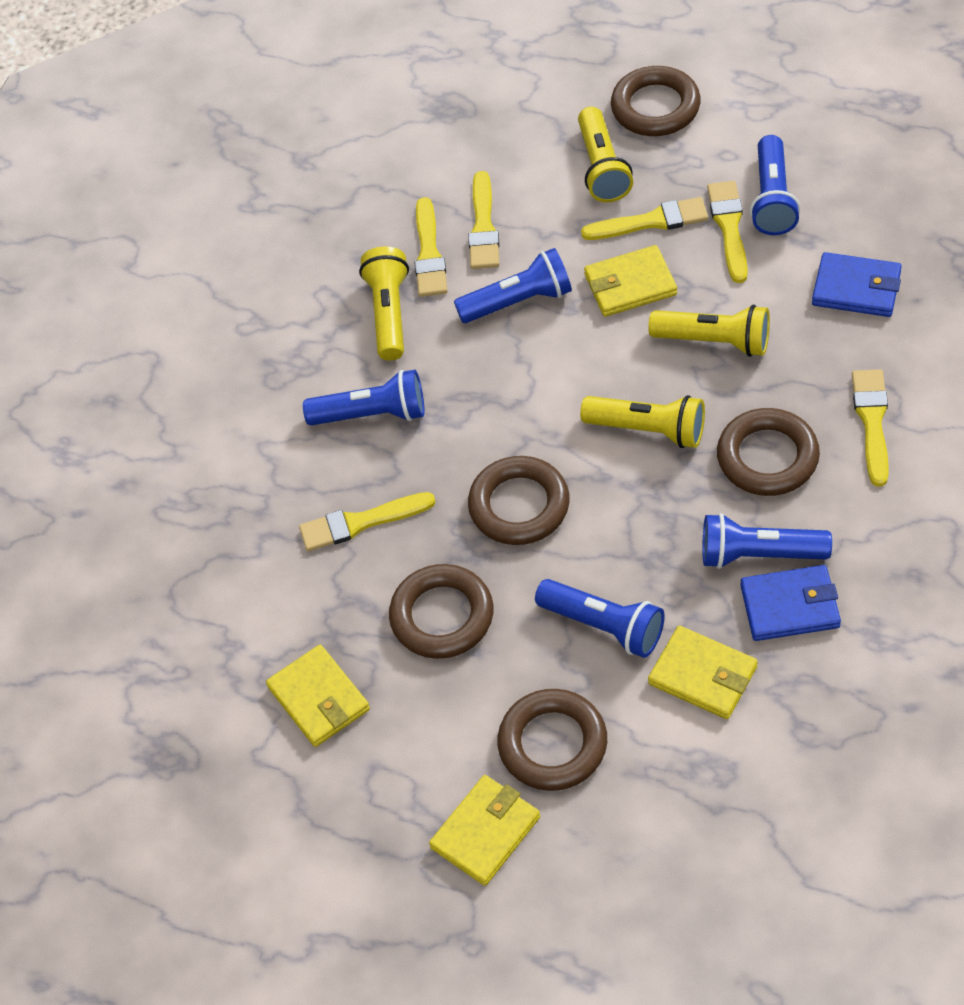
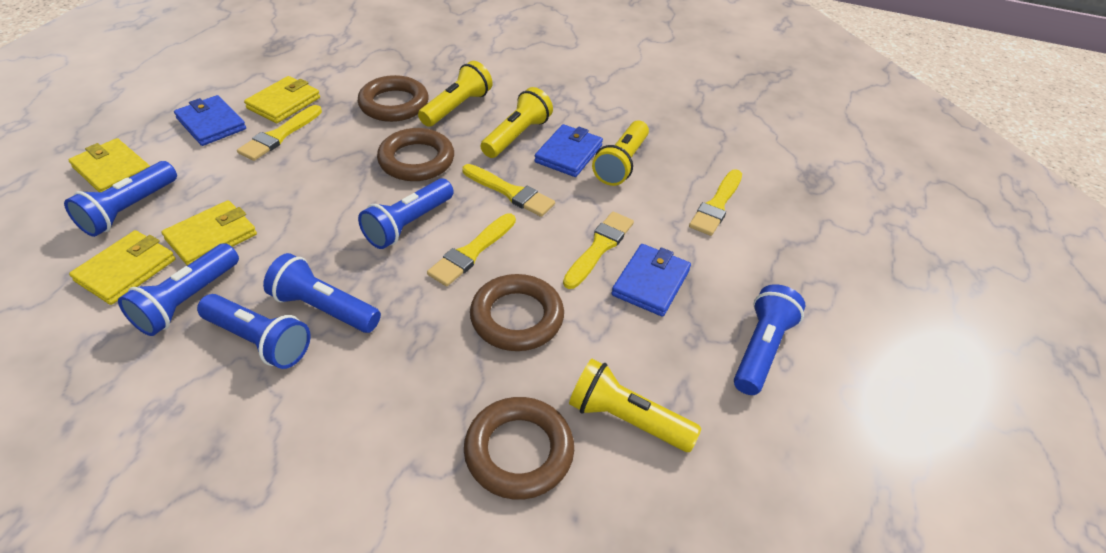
blue flashlight: [303,370,425,425] [454,248,572,323] [535,579,665,658] [702,513,832,569] [750,135,800,235] = 5 -> [64,161,177,237] [118,243,239,336] [197,294,311,369] [263,253,381,333] [358,178,454,249] [734,284,805,395] = 6
blue wallet: [740,565,841,641] [812,252,902,317] = 2 -> [174,95,246,146] [534,124,603,177] [611,244,691,317] = 3
brown ring: [389,564,493,659] [468,456,570,545] [497,689,607,791] [611,66,701,136] [717,408,820,496] = 5 -> [358,75,429,122] [377,128,454,181] [464,397,574,500] [470,274,564,351] = 4
yellow brush: [299,492,436,551] [414,197,447,297] [468,171,499,269] [581,197,708,240] [707,181,748,283] [852,369,889,487] = 6 -> [237,105,322,161] [427,213,516,286] [462,164,555,217] [563,212,634,289] [689,169,742,236] = 5

